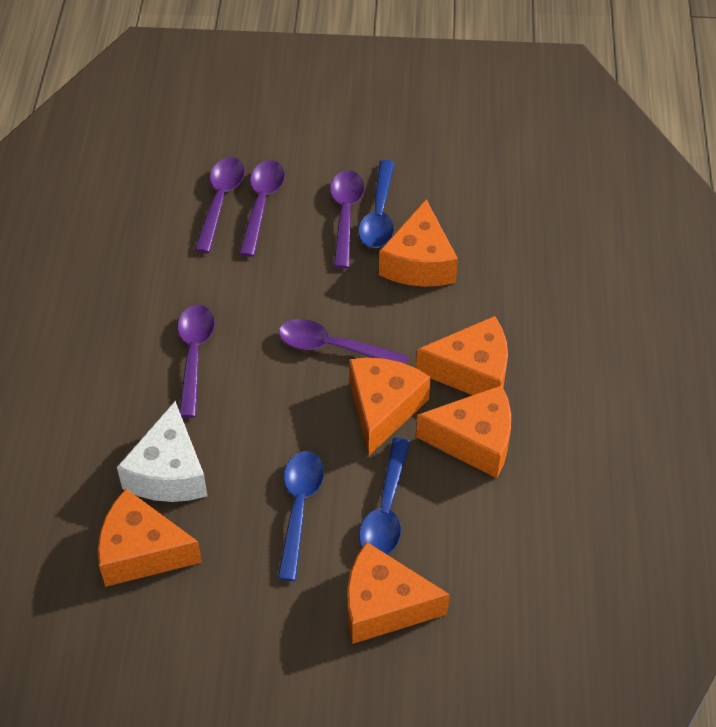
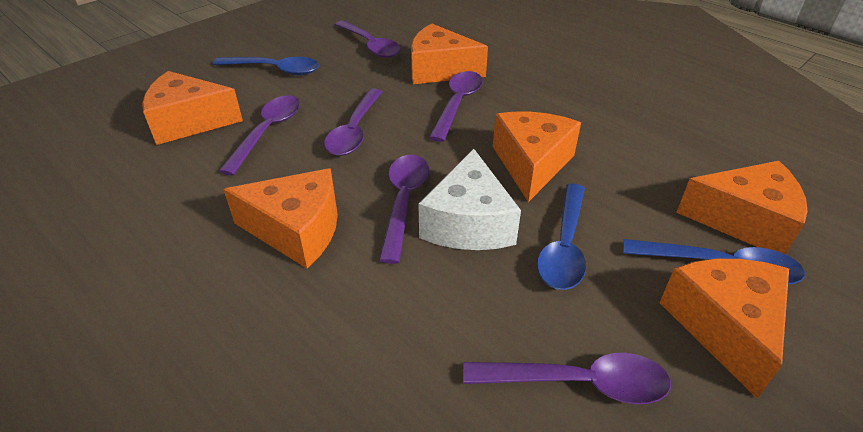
purple spoon: [178,305,215,418] [195,158,245,253] [239,160,285,257] [279,319,409,364] [330,170,365,269] = 5 -> [219,95,300,176] [324,88,382,156] [335,21,401,58] [379,155,429,264] [429,71,483,142] [463,353,671,404] = 6

